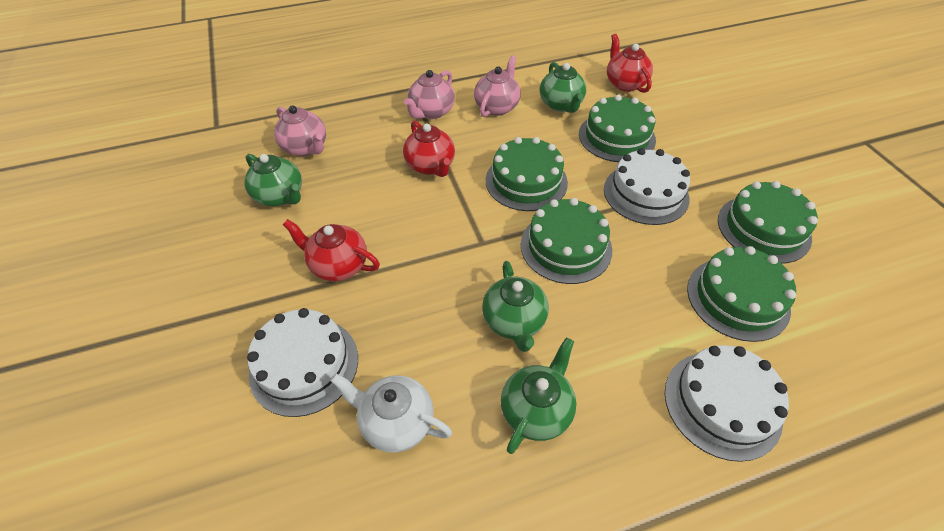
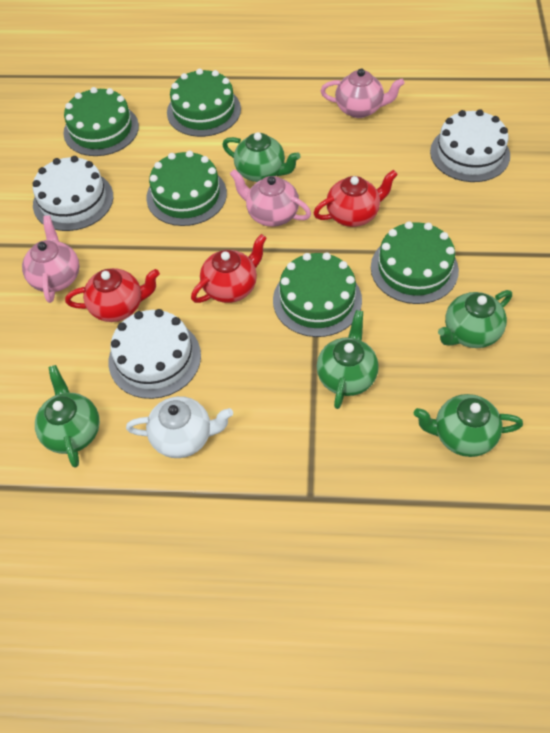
green teapot: [244,154,302,206] [482,261,549,352] [501,338,576,454] [540,62,586,113] = 4 -> [35,365,100,468] [222,132,300,182] [317,310,379,409] [414,394,523,457] [438,290,512,348] = 5

